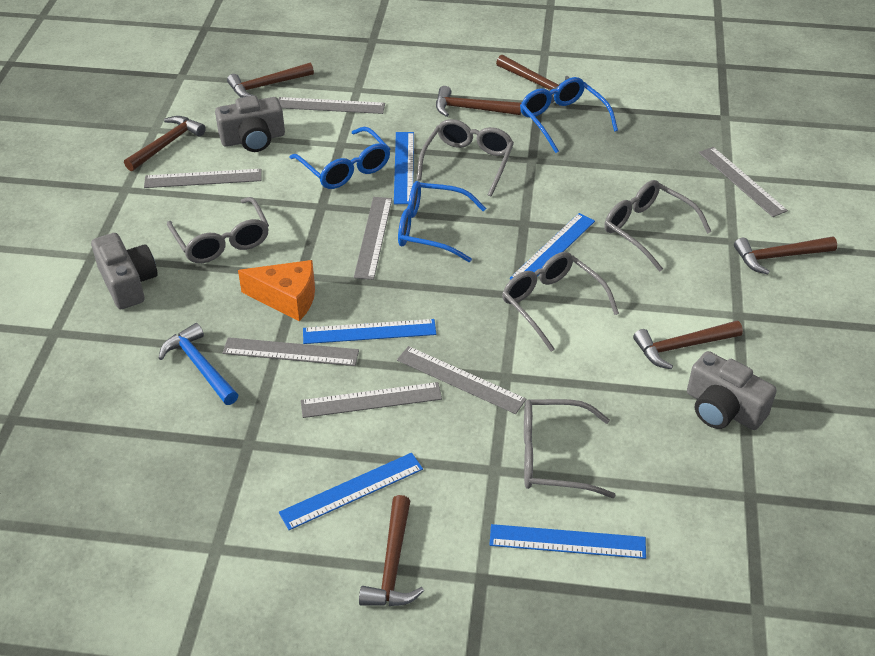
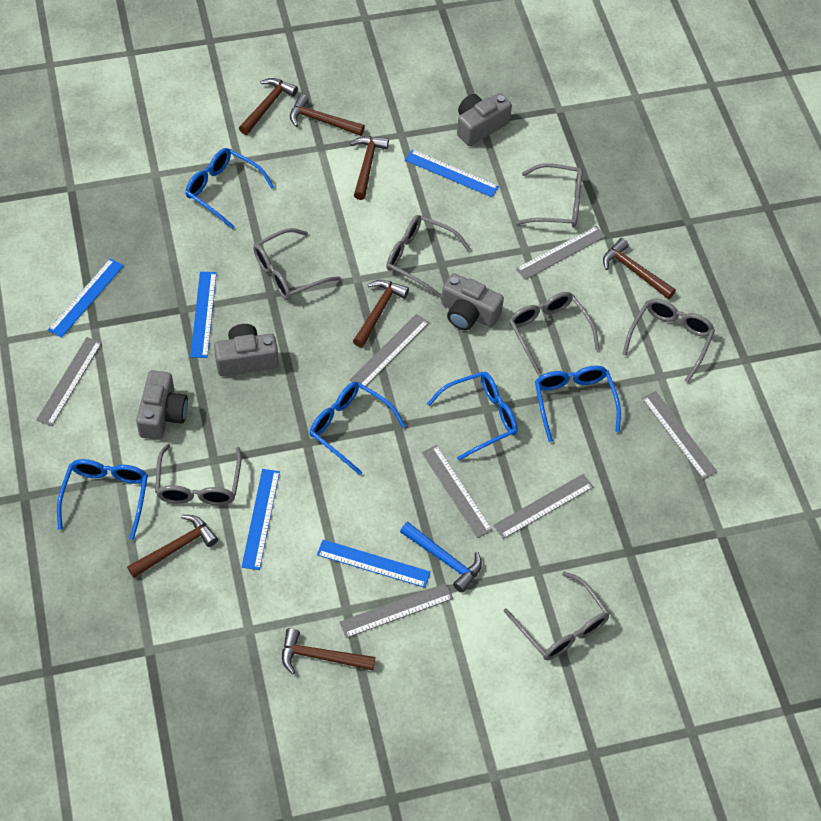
blue glasses: [289,127,390,189] [398,181,486,262] [520,77,618,153] = 3 -> [57,459,148,540] [185,148,274,229] [309,382,406,475] [427,372,518,461] [535,366,621,442] = 5
grey camera: [91,233,158,309] [215,96,285,152] [687,351,777,430] = 3 -> [136,370,188,440] [214,324,279,376] [441,273,504,330] [457,93,512,146] = 4
grey glasses: [167,197,269,263] [417,119,514,197] [502,252,619,352] [524,399,616,498] [604,180,712,271] = 5 -> [155,444,242,505] [253,228,341,300] [386,215,471,298] [504,572,610,660] [509,292,600,375] [516,163,583,227] [622,298,715,383] = 7
orange cheese: [238,260,315,321] = 1 -> none = 0

